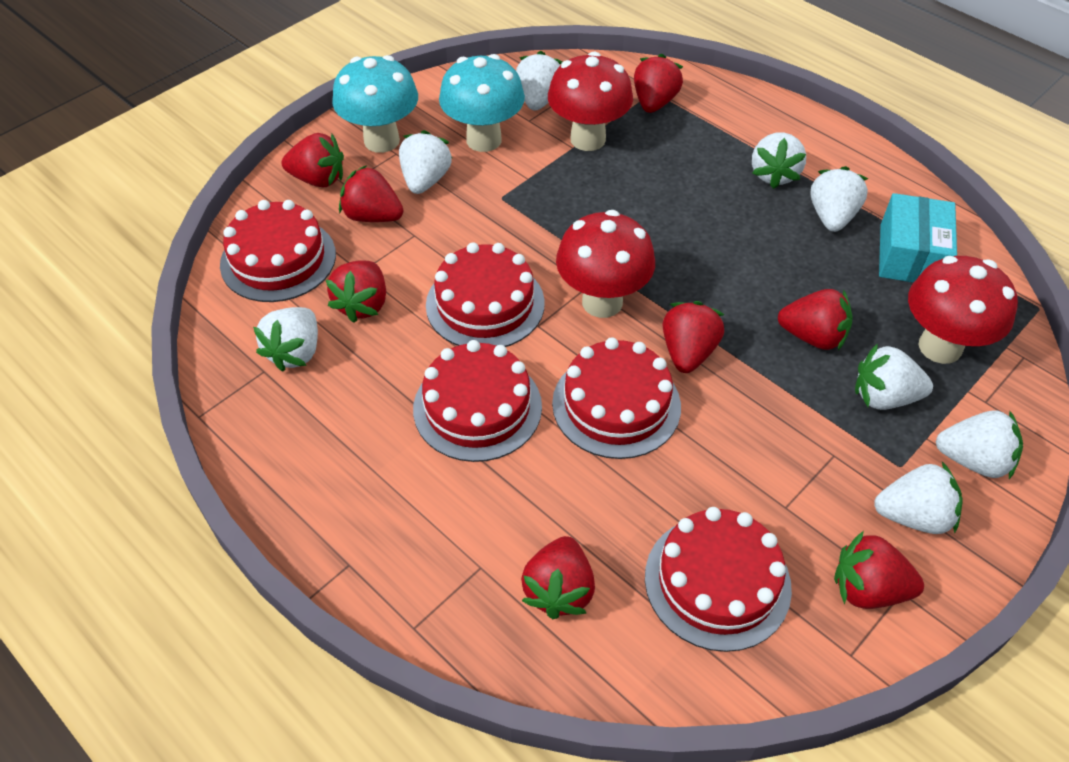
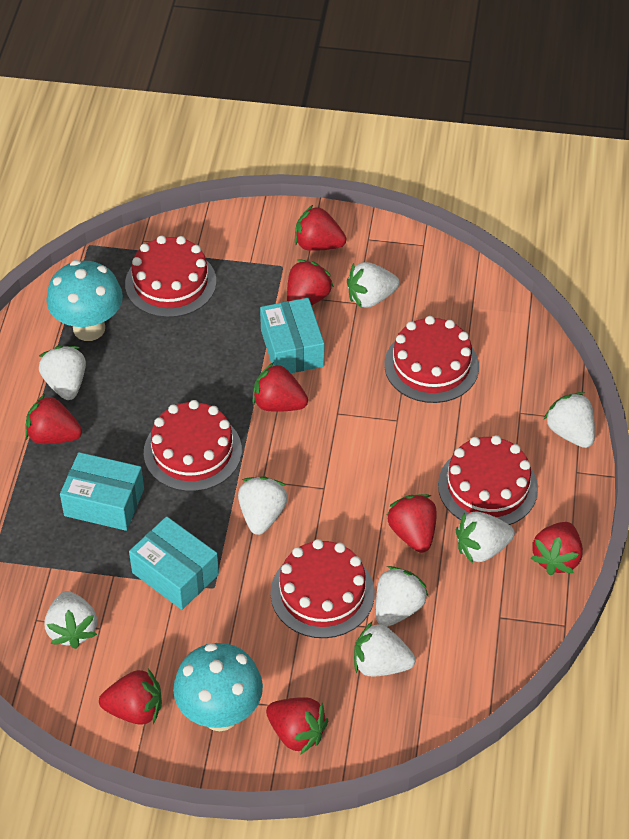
red mushroom: [548,52,633,151] [556,210,655,318] [908,256,1018,364] = 3 -> none = 0
turquoise box: [879,193,957,283] = 1 -> [60,452,144,531] [129,516,219,610] [260,298,324,373] = 3

